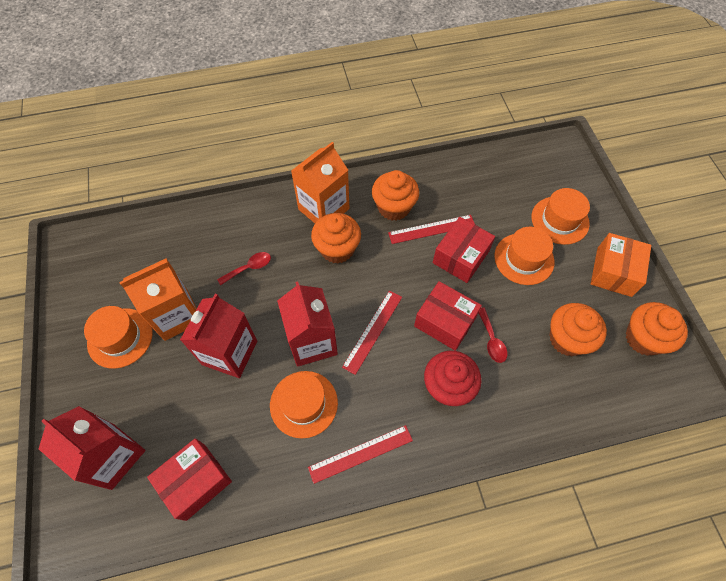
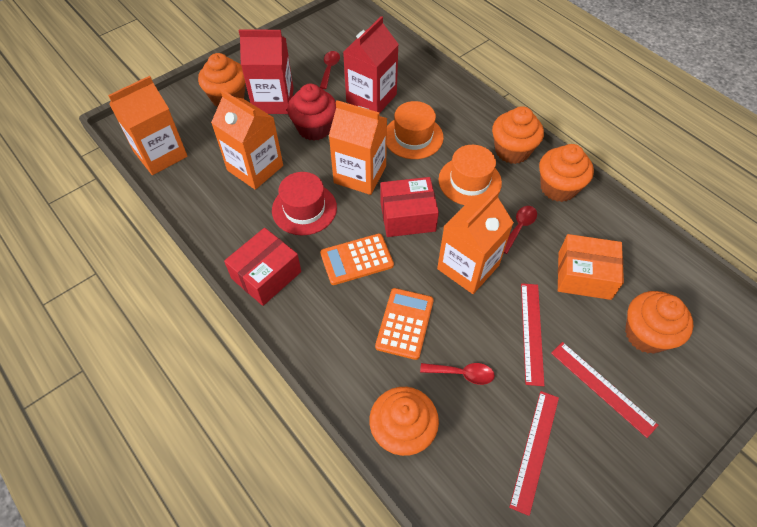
orange calculator: none = 0 -> [320,234,394,285] [375,288,434,360] = 2
orange carton: [119,258,197,341] [291,142,350,223] = 2 -> [108,76,188,175] [211,90,283,190] [329,100,387,195] [437,191,514,294] = 4
orange cupcake: [311,213,361,264] [372,170,419,221] [550,303,607,356] [626,302,688,356] = 4 -> [198,53,246,107] [369,387,439,456] [492,106,544,164] [539,144,594,202] [625,291,693,354] = 5
orange hat: [84,306,153,369] [270,371,338,438] [494,227,555,285] [531,188,590,245] = 4 -> [387,101,444,159] [438,145,502,205] = 2
red box: [147,438,232,521] [414,281,482,351] [433,217,495,283] = 3 -> [224,228,301,306] [380,177,439,237] = 2
red carton: [39,406,145,490] [180,294,257,378] [277,281,338,367] = 3 -> [239,29,294,114] [343,16,399,113] = 2
red hat: none = 0 -> [272,172,337,235] = 1
red spoon: [217,252,271,285] [479,307,507,363] = 2 -> [320,51,340,89] [420,363,495,385] [504,206,537,254] = 3

